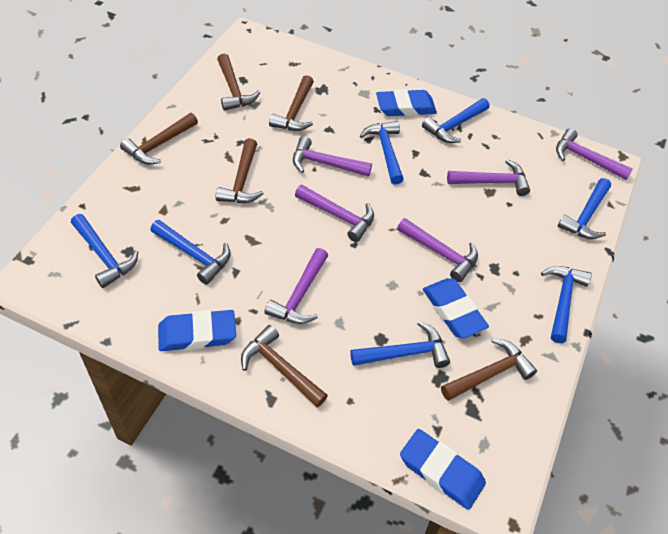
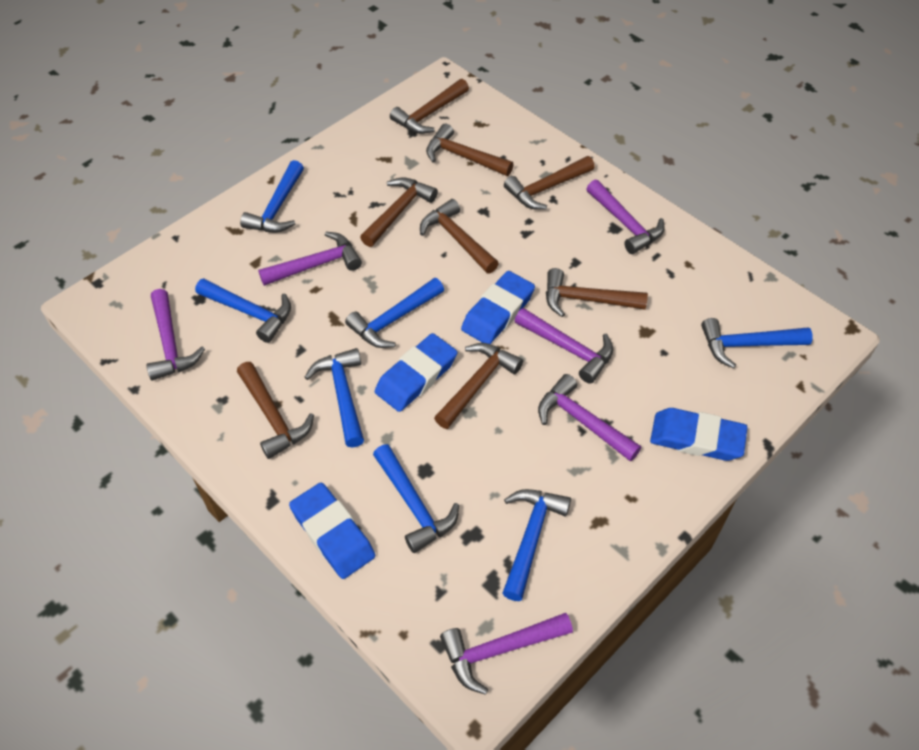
brown hammer: [120,113,198,165] [216,138,264,203] [217,53,260,111] [241,325,328,407] [269,75,314,131] [441,338,537,401] = 6 -> [237,362,314,459] [360,177,438,247] [390,79,469,134] [420,199,499,273] [426,124,514,176] [434,343,523,429] [504,156,595,210] [546,268,648,317] = 8

